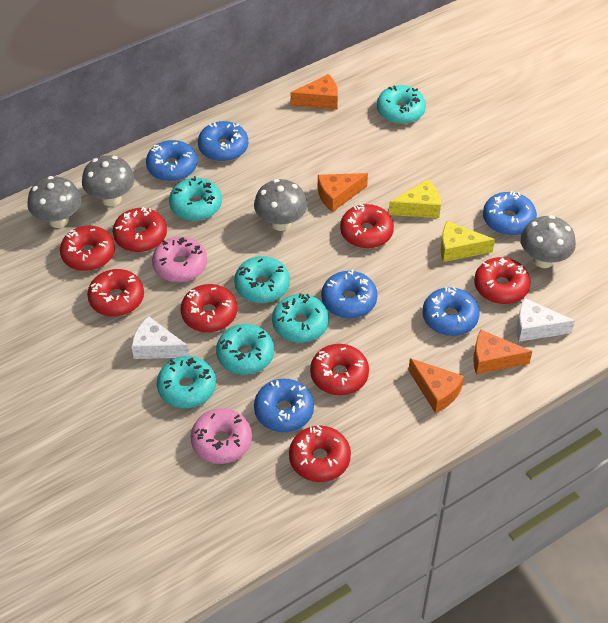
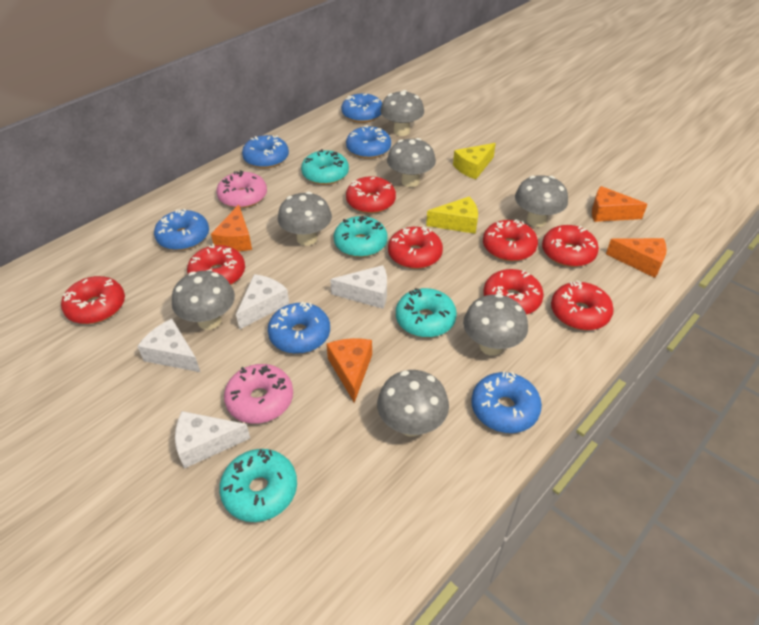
grey mushroom: [27,176,81,228] [82,155,135,206] [254,179,307,231] [520,215,576,268] = 4 -> [172,271,235,330] [278,192,332,246] [377,370,449,437] [380,90,424,136] [387,138,436,187] [463,294,528,356] [515,175,568,227] = 7
turquoise donut: [157,356,216,408] [169,176,222,221] [216,324,274,374] [234,256,290,303] [272,293,329,343] [377,85,426,124] = 6 -> [219,449,297,522] [301,149,349,185] [334,216,387,257] [396,288,457,337] = 4
white cheese: [131,316,189,359] [516,298,575,342] = 2 -> [137,319,200,372] [175,411,250,469] [236,274,289,330] [330,265,387,309] = 4

